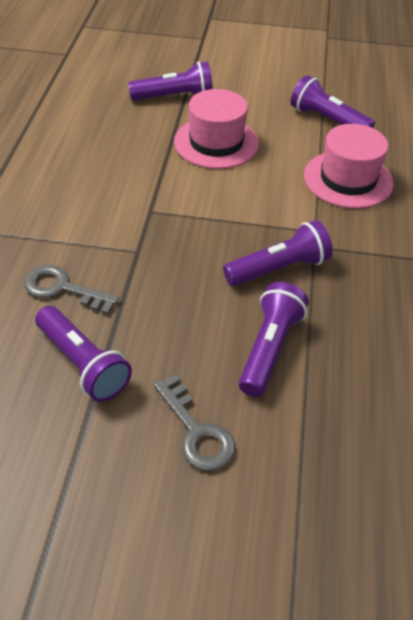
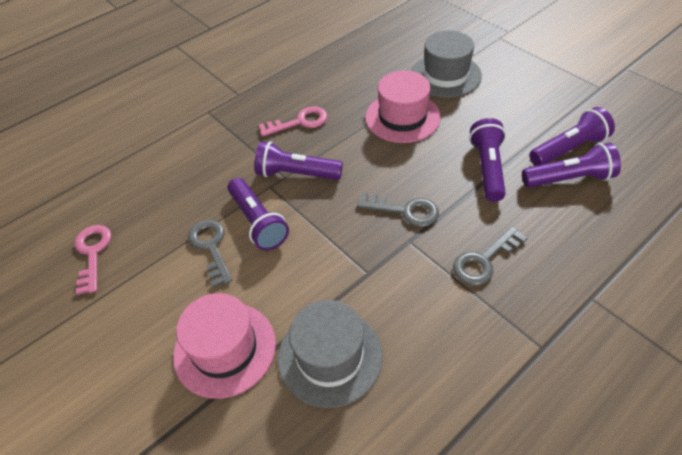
grey hat: none = 0 -> [278,300,383,408] [411,31,482,98] = 2
grey key: [24,265,119,315] [154,374,235,471] = 2 -> [188,220,232,288] [357,192,439,227] [453,226,527,285] = 3
pink key: none = 0 -> [75,225,111,295] [258,106,328,137] = 2

